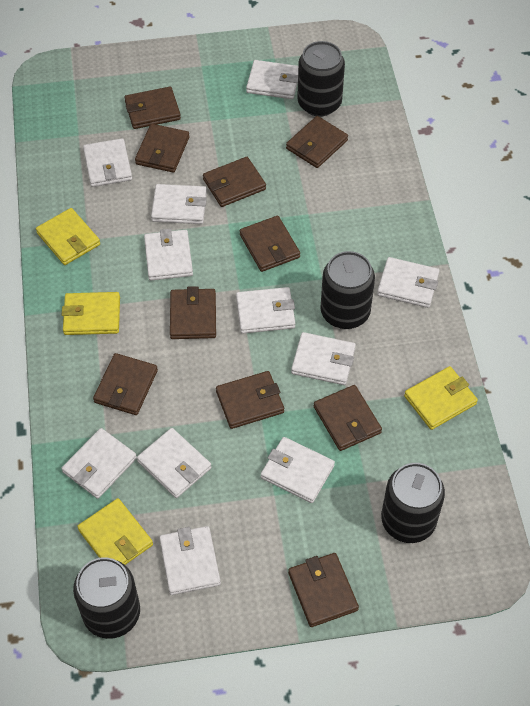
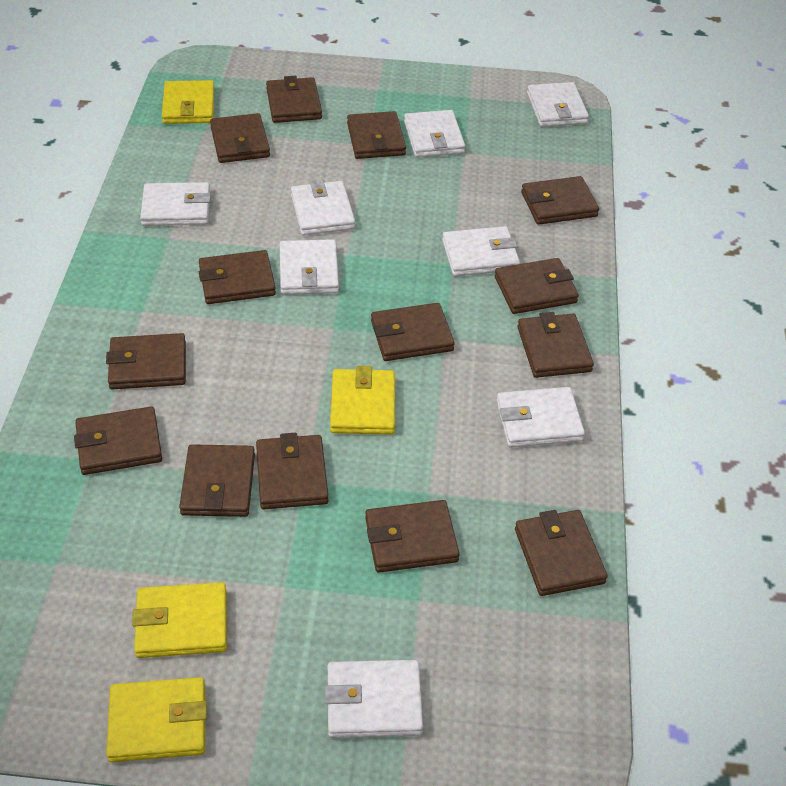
black can: [73,557,140,639] [297,41,345,117] [320,251,375,329] [381,463,445,543] = 4 -> none = 0
brown wallet: [93,353,158,415] [124,86,181,129] [135,124,189,173] [170,286,216,339] [203,157,266,207] [216,371,284,429] [240,216,300,272] [286,116,348,168] [288,553,359,627] [314,385,382,451] = 10 -> [74,406,162,475] [106,333,186,389] [179,444,255,517] [199,250,276,304] [210,113,270,163] [256,433,328,509] [266,76,322,123] [347,111,406,159] [365,500,460,573] [371,303,455,361] [495,258,579,314] [515,510,608,596] [518,312,594,378] [521,176,599,225] = 14
white wallet: [62,428,137,499] [83,138,132,187] [137,428,211,498] [144,229,193,281] [151,184,207,224] [159,526,221,595] [236,287,295,334] [246,60,298,99] [261,437,335,503] [291,332,356,385] [377,257,440,308] = 11 -> [140,182,211,226] [280,239,339,295] [291,180,355,235] [325,660,423,738] [404,110,465,158] [442,226,520,277] [497,387,585,448] [527,82,589,127] = 8

